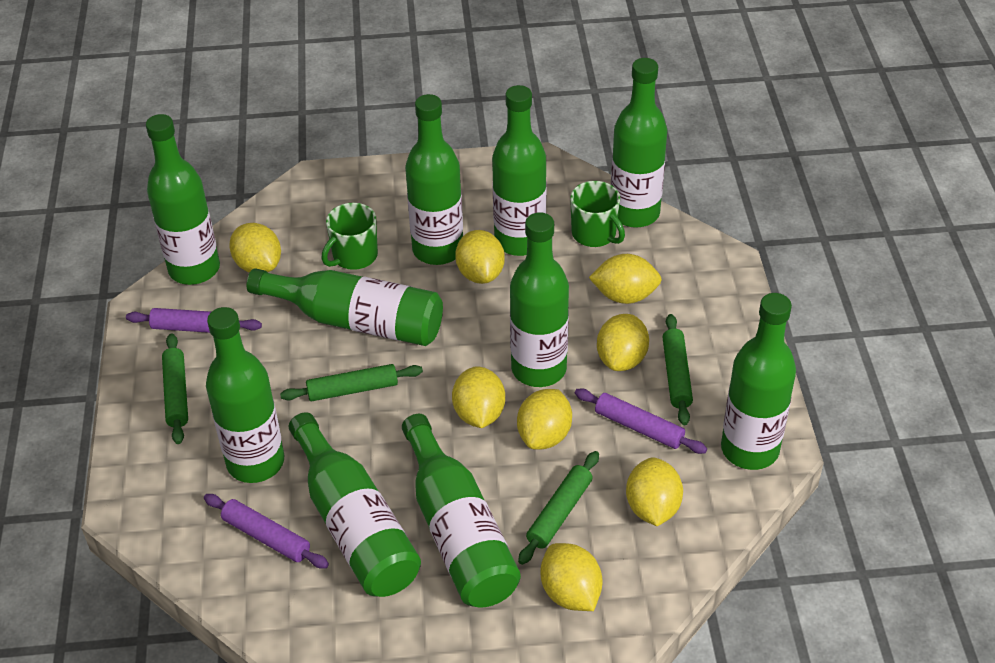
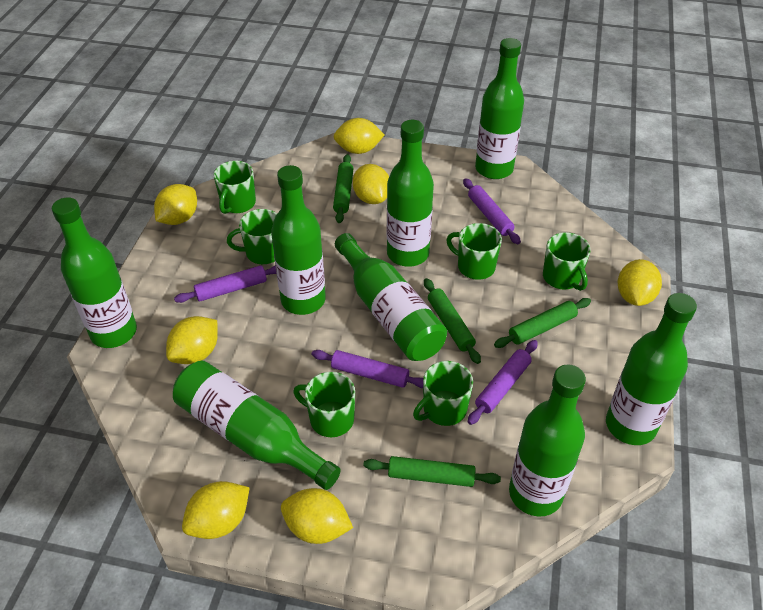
green bottle: [146,114,220,285] [206,307,284,483] [247,268,443,346] [289,412,421,597] [402,414,521,608] [405,94,463,265] [492,85,547,256] [510,212,569,387] [611,58,667,228] [721,293,796,470] = 10 -> [52,197,137,348] [173,361,341,490] [271,165,326,315] [335,233,447,361] [387,120,434,267] [475,38,524,179] [509,364,586,517] [606,293,697,445] = 8
green mug: [321,203,378,270] [570,181,625,247] = 2 -> [213,161,256,214] [227,209,277,264] [293,372,355,437] [413,361,473,426] [446,223,502,280] [543,232,591,291] = 6
purple rolling pin: [126,308,262,333] [204,494,329,569] [575,389,707,454] = 3 -> [174,265,276,303] [312,350,423,388] [463,178,521,244] [468,340,538,425] = 4
yellow lemon: [229,223,281,273] [452,366,505,428] [455,230,505,284] [517,389,572,450] [541,543,603,611] [589,254,662,304] [597,314,649,371] [626,457,683,526] = 8 -> [154,184,197,225] [166,316,218,364] [182,481,250,539] [281,488,353,544] [334,118,384,154] [353,164,389,204] [618,259,662,306] = 7

